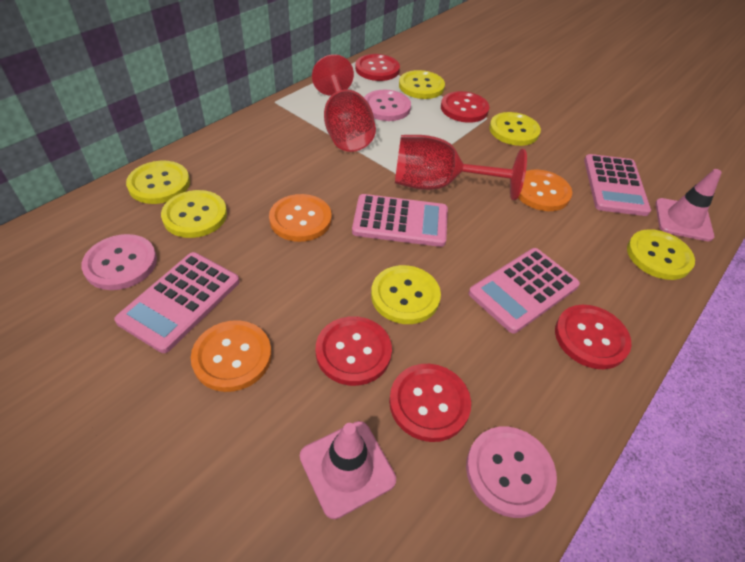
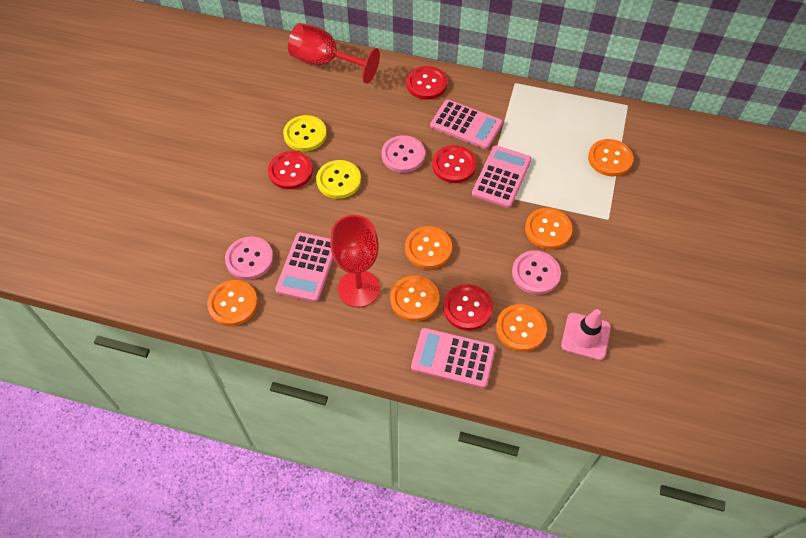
orange button: [191,320,272,392] [269,194,332,242] [518,170,572,211] = 3 -> [207,280,258,326] [390,276,439,321] [405,226,452,269] [496,304,547,352] [525,208,572,249] [588,139,633,176] = 6
pink traffic cone: [300,421,396,519] [655,169,722,241] = 2 -> [561,309,611,360] = 1
red button: [316,316,392,386] [355,54,400,81] [389,364,471,442] [441,91,489,123] [555,305,632,369] = 5 -> [268,151,313,189] [406,66,447,100] [432,145,477,183] [443,284,493,331] = 4
yellow button: [126,161,190,204] [161,190,227,238] [371,265,441,324] [399,70,445,99] [489,112,541,146] [627,229,695,280] = 6 -> [283,115,327,151] [316,160,361,199] = 2

